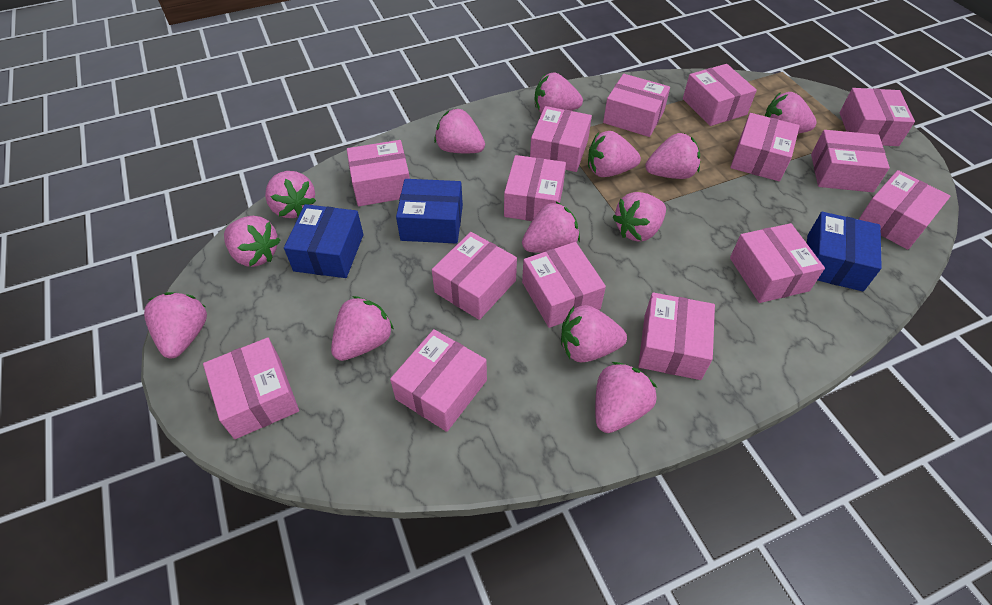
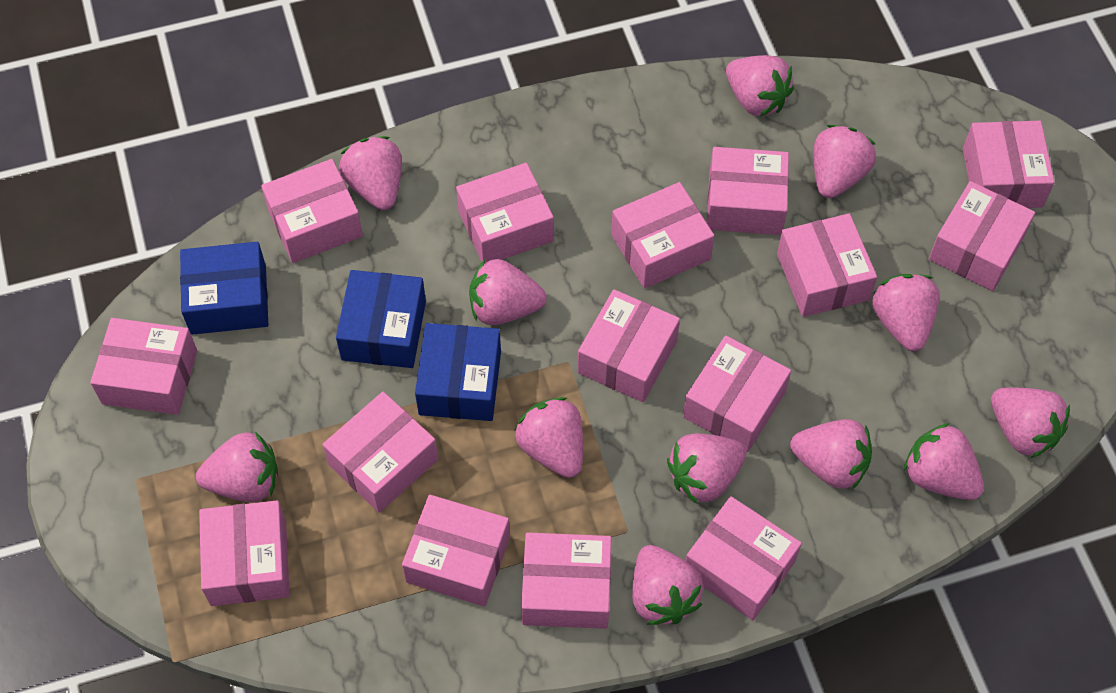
pink strawberry: [144,292,207,358] [224,216,280,267] [265,171,316,218] [331,296,394,361] [434,109,485,153] [522,201,580,253] [535,72,583,114] [561,305,627,362] [588,131,641,177] [595,362,657,433] [613,192,666,242] [645,133,700,179] [765,92,817,134] = 13 -> [196,432,278,502] [339,136,402,210] [469,259,547,325] [515,397,583,478] [632,545,703,625] [667,433,746,504] [726,55,794,117] [790,419,872,490] [813,125,876,198] [872,274,940,351] [904,423,984,500] [991,387,1070,458] = 12

